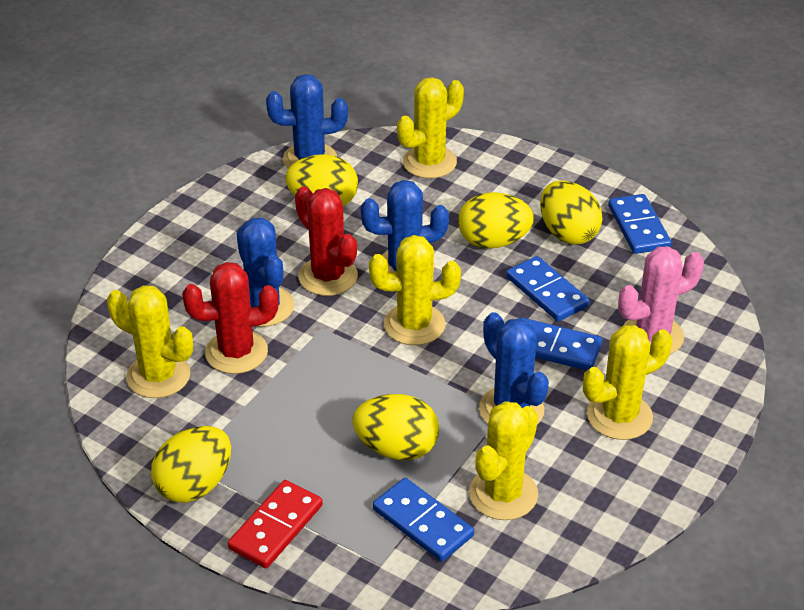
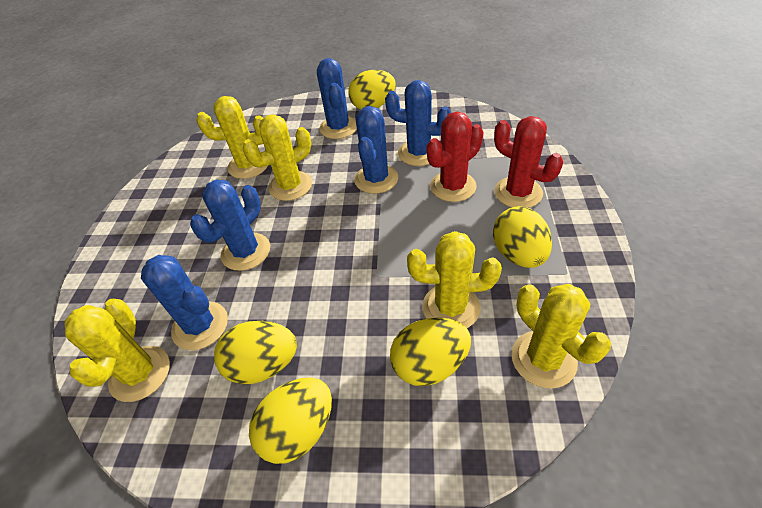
blue cactus: [237,218,294,327] [266,74,348,169] [361,180,449,273] [479,312,549,425] = 4 -> [141,255,228,350] [190,180,270,271] [317,58,357,139] [354,106,398,194] [385,80,451,166] = 5
blue domino: [373,478,474,562] [506,256,590,322] [520,318,602,370] [608,194,672,254] = 4 -> none = 0
pink cactus: [618,246,704,355] = 1 -> none = 0
red domino: [228,480,323,568] = 1 -> none = 0

